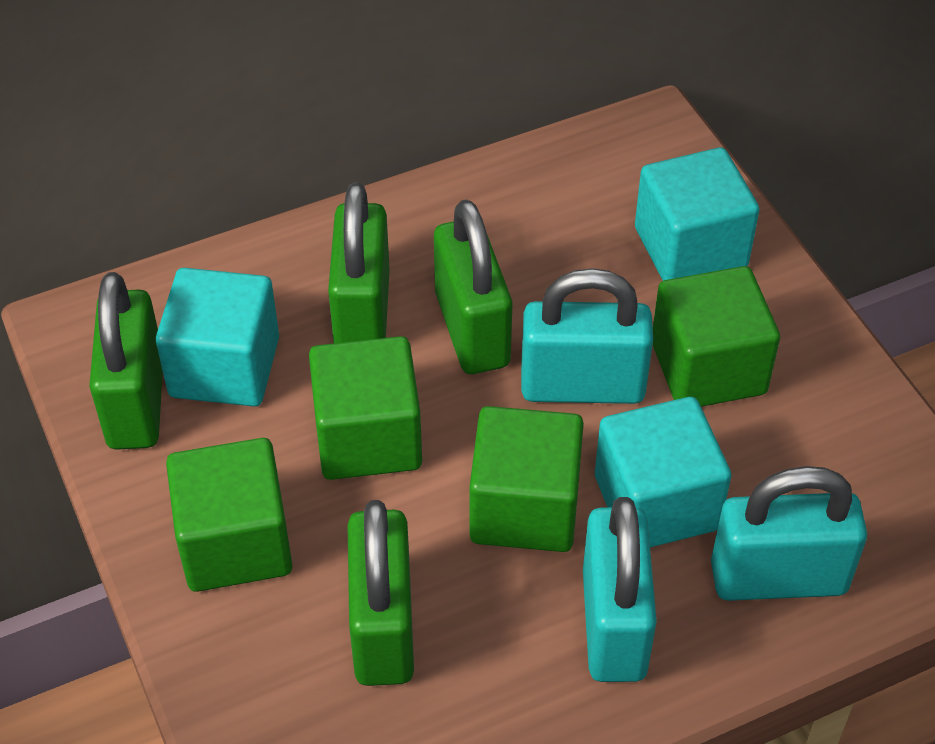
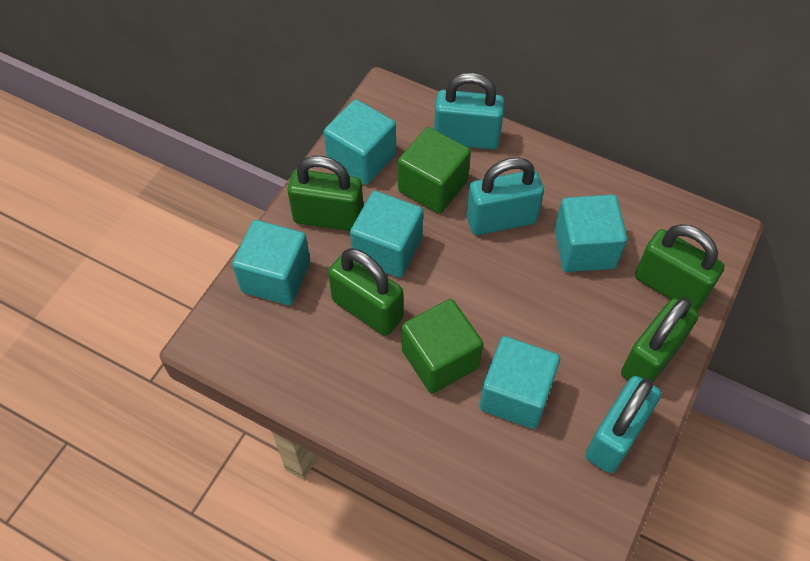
green cube: [166,438,293,592] [309,336,422,480] [469,406,584,552] [653,266,780,407] = 4 -> [398,127,471,214] [402,299,483,394] = 2
turquoise cube: [156,268,279,407] [595,397,731,547] [635,147,760,281] = 3 -> [232,220,310,305] [324,99,396,185] [350,191,423,278] [479,336,560,429] [555,195,627,272] = 5

